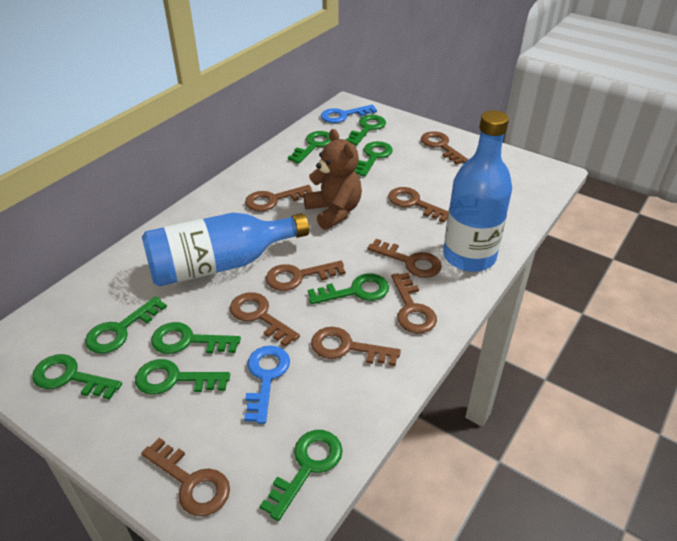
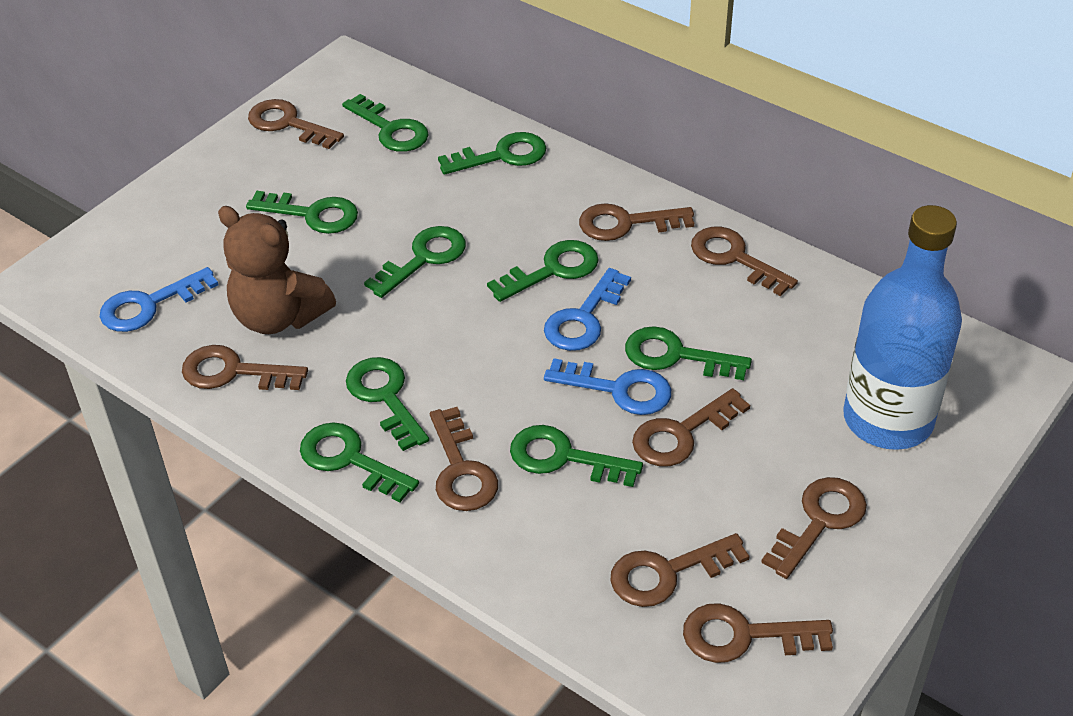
blue bottle: [142,213,309,287] [443,110,512,272] = 2 -> [843,205,962,450] = 1
blue key: [244,346,290,424] [321,105,377,123] = 2 -> [100,267,219,332] [544,268,631,351] [544,358,671,415] = 3

